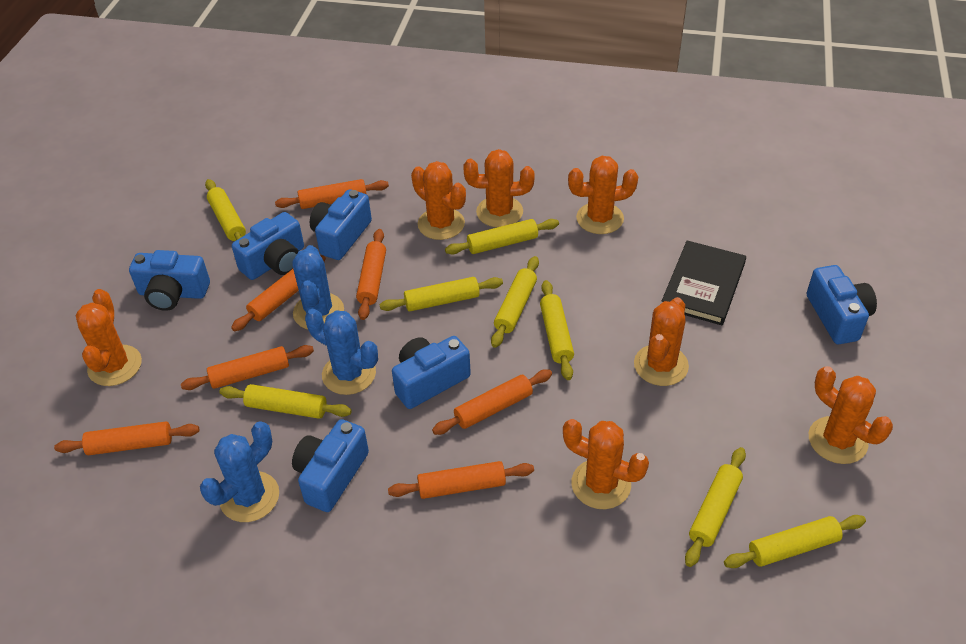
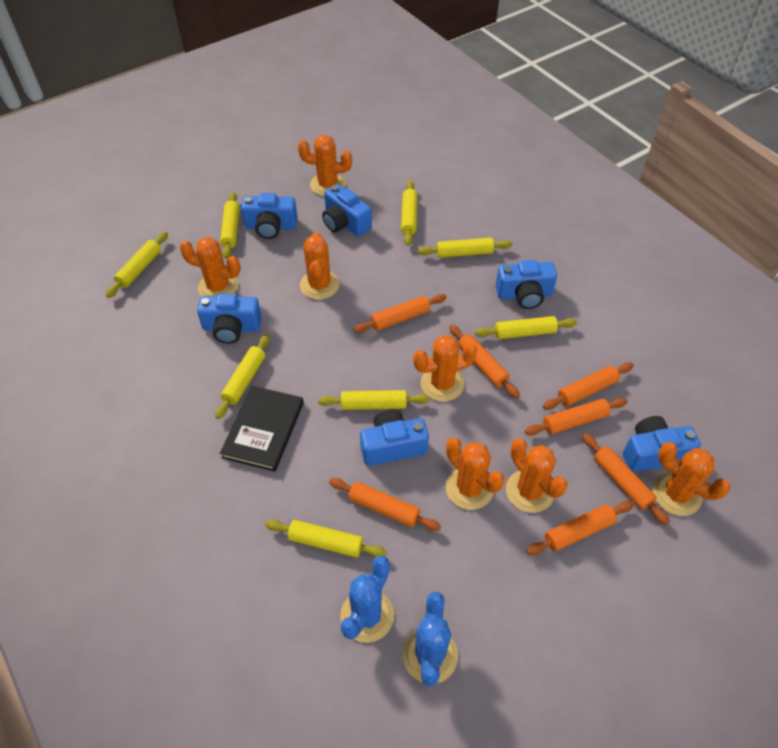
blue cactus: [200,421,279,522] [292,245,344,329] [305,309,378,395] = 3 -> [340,556,394,643] [403,592,458,687] = 2

